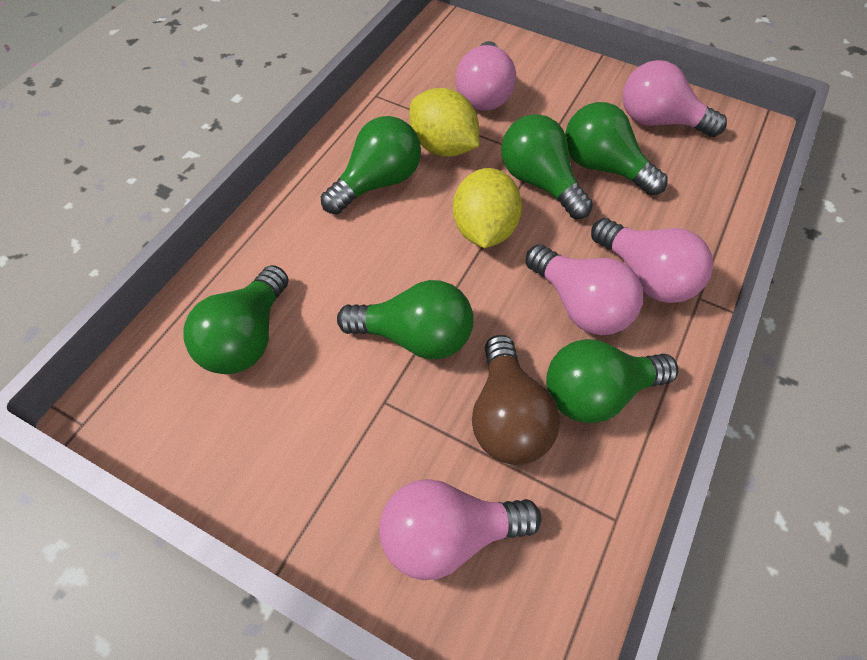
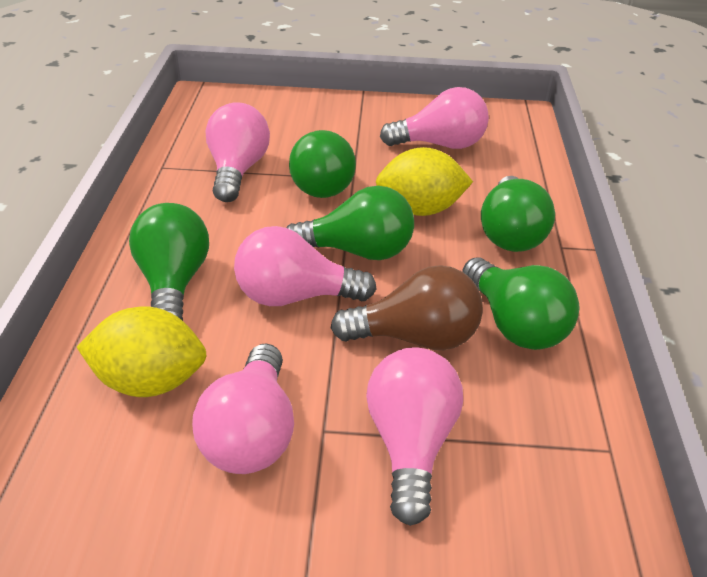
green light bulb: [184,265,289,374] [321,116,421,214] [337,280,473,359] [501,114,593,219] [546,339,678,424] [565,102,668,196] = 6 -> [129,203,209,321] [287,186,414,260] [289,130,356,198] [462,257,579,350] [481,176,555,252] = 5

